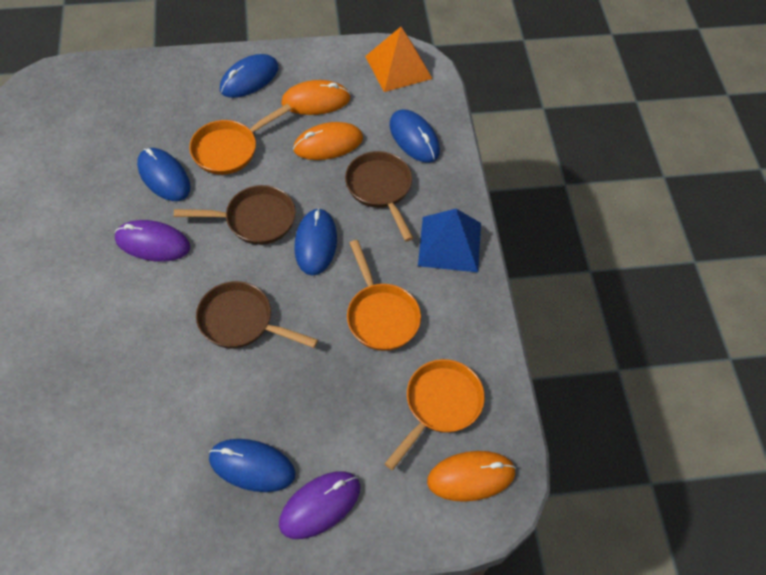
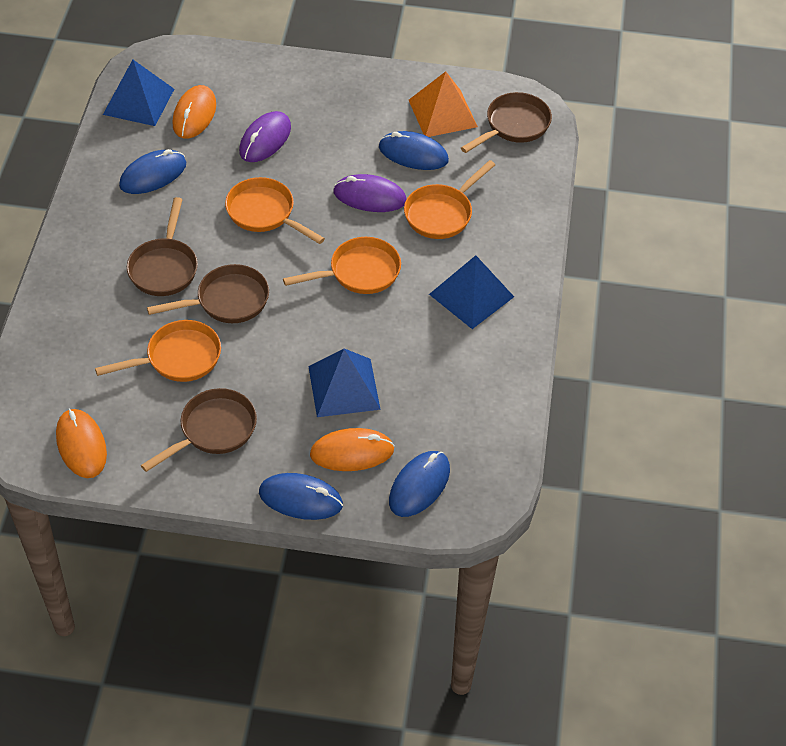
blue mouse: [137,148,190,201] [209,439,296,492] [220,54,279,98] [294,208,337,275] [390,109,440,163] = 5 -> [119,149,186,194] [259,473,343,520] [379,131,449,170] [389,451,450,517] = 4
blue pyramid: [418,209,481,272] = 1 -> [103,60,174,126] [308,349,381,417] [429,255,514,329] = 3
brown pan: [174,185,296,245] [196,281,318,348] [345,151,413,241] = 3 -> [127,197,198,296] [141,388,257,472] [147,264,269,323] [461,92,552,153] = 4
orange pan: [189,104,292,175] [347,240,421,351] [384,359,485,470] = 3 -> [95,320,221,382] [225,177,325,244] [283,237,401,294] [404,160,495,239] = 4

